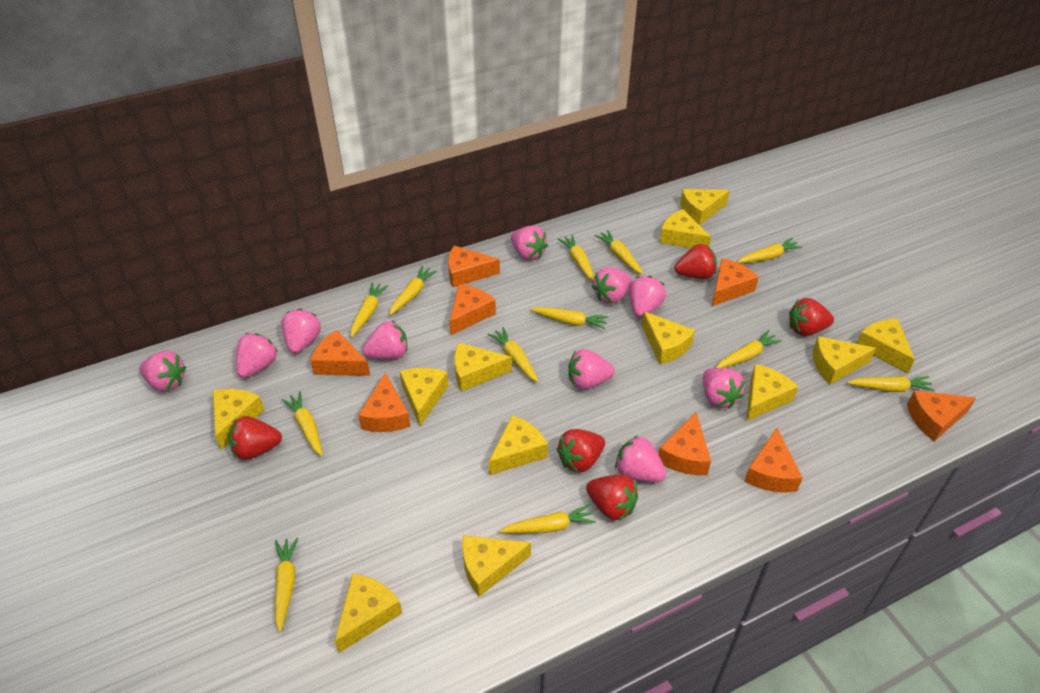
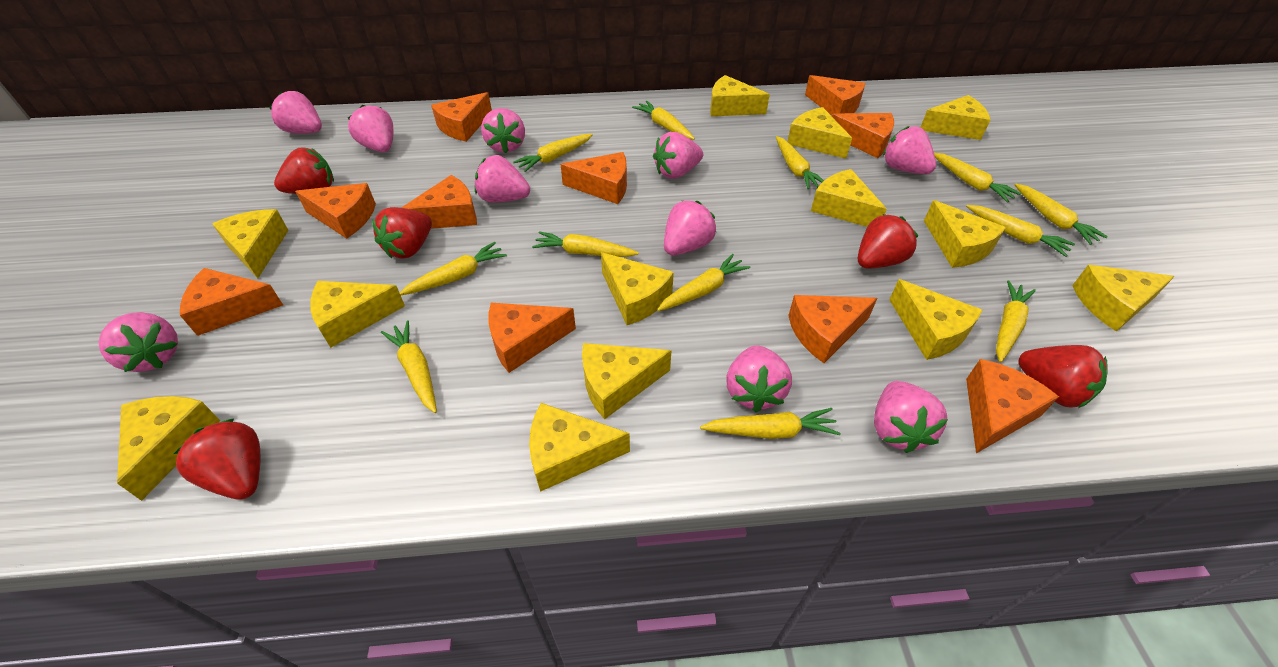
orange cheese: [310,330,370,376] [358,373,410,432] [448,246,500,287] [449,284,496,335] [658,412,711,475] [712,258,759,306] [744,428,803,492] [907,390,976,441] = 8 -> [180,268,283,336] [295,183,376,239] [401,175,477,229] [431,92,492,142] [488,303,576,373] [560,152,627,204] [788,295,877,363] [805,75,866,116] [832,113,894,158] [966,359,1059,453] = 10
yellow cheese: [213,389,264,450] [334,574,402,653] [400,368,449,426] [454,343,512,391] [462,535,531,597] [489,415,548,475] [641,312,695,364] [659,209,711,248] [680,189,730,225] [746,364,798,421] [813,336,876,384] [857,319,915,374] = 12 -> [117,396,220,501] [212,209,289,278] [310,281,405,348] [529,403,630,492] [582,343,671,419] [601,252,674,325] [710,75,770,116] [788,107,852,159] [811,169,887,227] [889,279,983,360] [920,95,991,140] [924,200,1006,268] [1072,265,1175,332] = 13

